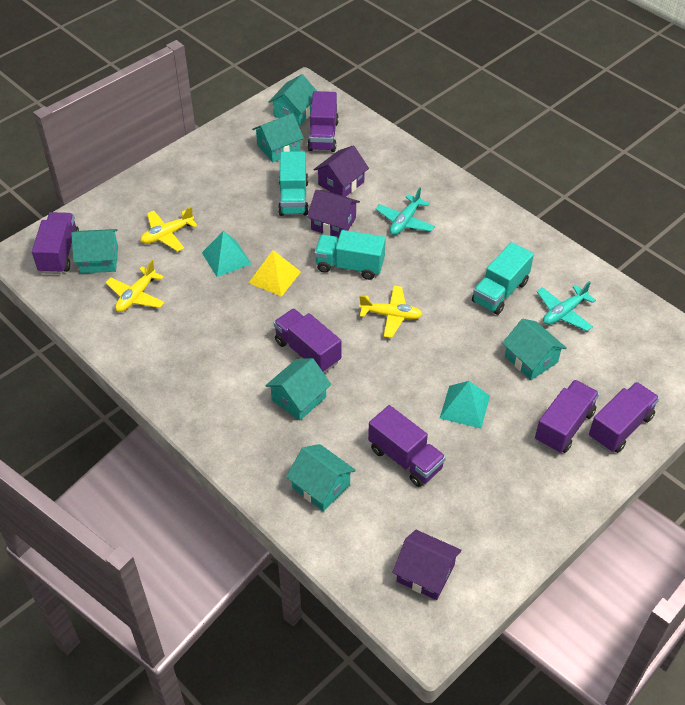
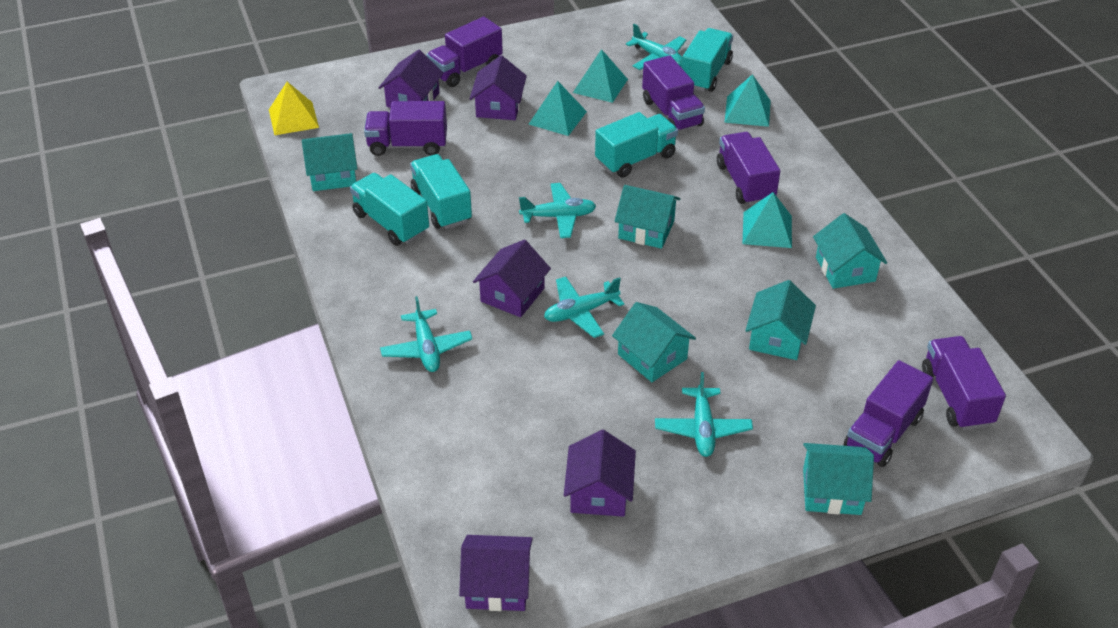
purple house: [307,190,360,238] [314,145,369,197] [393,530,462,600] = 3 -> [379,50,443,108] [459,535,533,611] [470,56,527,120] [473,240,551,317] [564,430,636,517] = 5
turquoise plane: [376,187,435,235] [537,281,596,331] = 2 -> [380,296,472,372] [519,183,596,238] [544,277,624,338] [626,24,686,70] [655,372,753,457] = 5
turquoise pyramid: [202,231,251,277] [440,381,490,428] = 2 -> [529,81,587,136] [573,49,628,103] [724,74,771,127] [743,192,792,248] = 4
turquoise truck: [278,151,309,216] [314,230,386,280] [472,242,534,315] = 3 -> [350,173,429,246] [410,154,472,229] [595,112,678,178] [682,28,733,92] = 4
yellow plane: [105,260,165,312] [140,206,197,252] [359,286,423,338] = 3 -> none = 0

